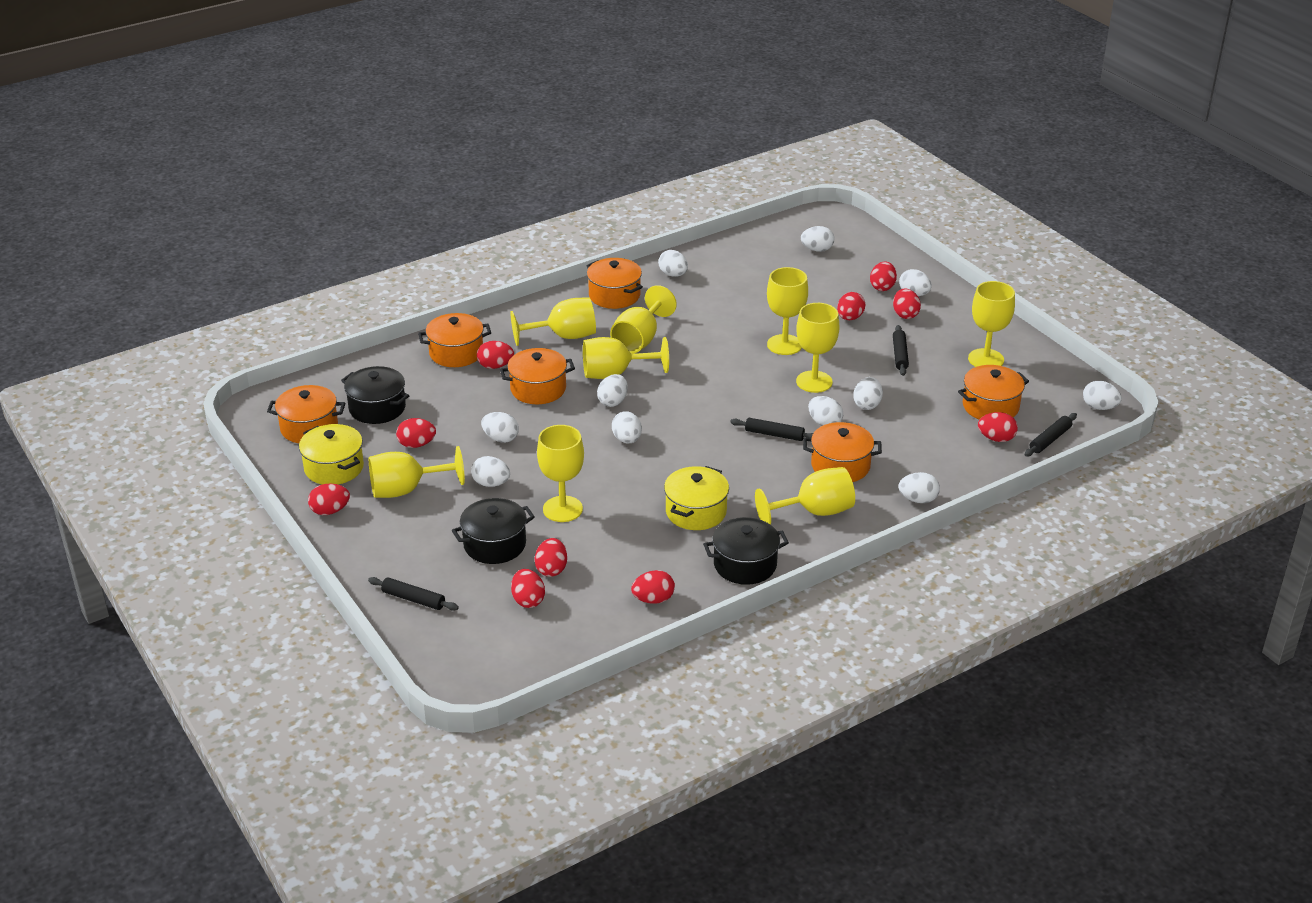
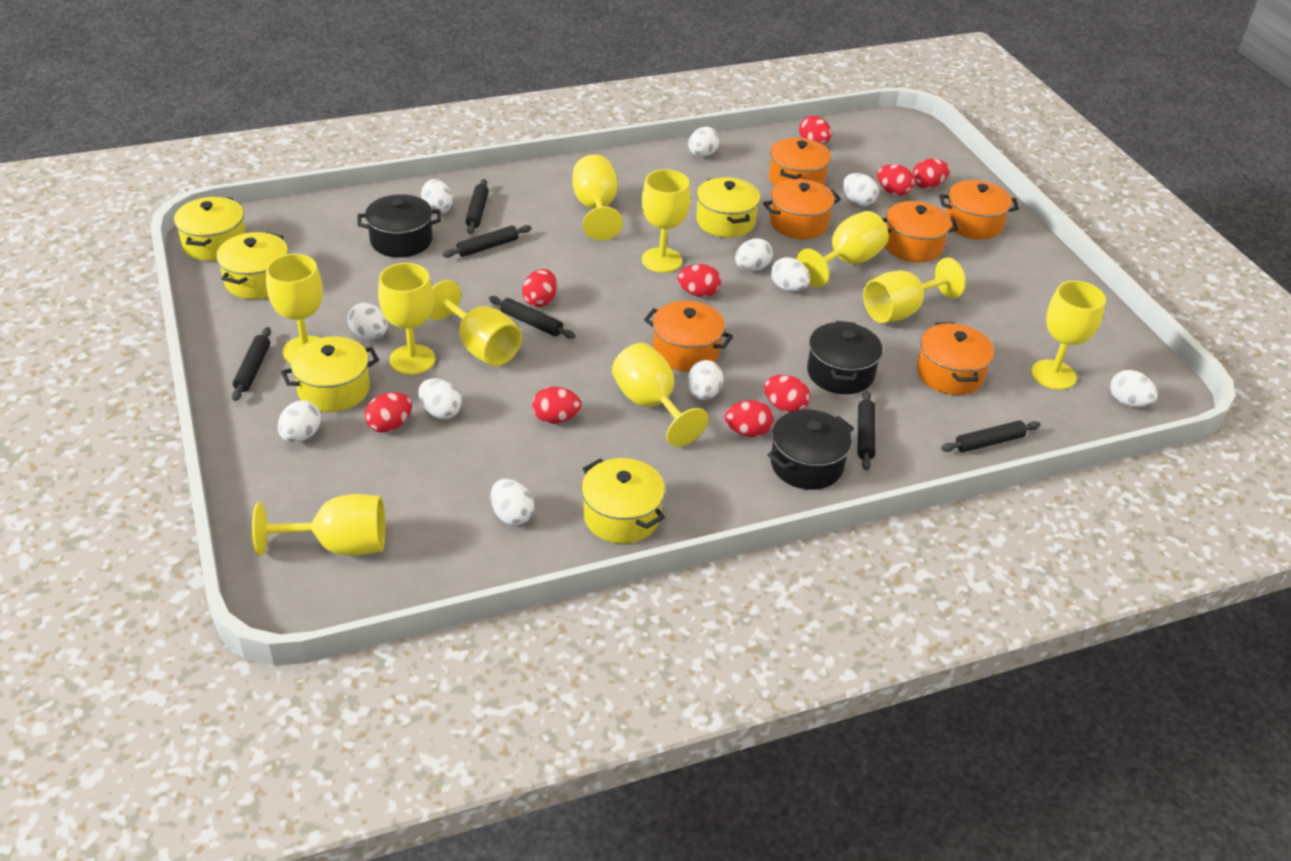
black rolling pin: [368,577,459,611] [730,418,813,441] [893,325,909,376] [1025,413,1077,457] = 4 -> [232,327,271,401] [443,225,531,258] [466,179,489,234] [489,296,576,339] [858,391,875,470] [941,421,1040,452] = 6
red egg: [308,484,350,515] [396,418,436,448] [477,341,514,369] [511,569,545,608] [535,538,567,577] [631,570,675,604] [837,292,865,320] [870,262,897,291] [893,288,921,319] [978,412,1018,442] = 10 -> [365,392,412,433] [522,269,557,307] [532,387,582,423] [677,264,721,297] [725,400,774,437] [764,375,810,413] [799,116,832,145] [877,164,915,196] [912,159,949,189] = 9
yellow goblet: [369,446,465,498] [511,298,596,346] [537,425,584,522] [583,337,669,379] [610,285,677,354] [755,467,855,525] [767,267,808,355] [796,303,839,393] [968,281,1015,367] = 9 -> [252,494,386,556] [266,254,323,363] [378,263,435,375] [429,280,522,366] [573,155,623,240] [612,343,709,447] [642,169,691,273] [797,211,889,287] [863,257,966,323] [1031,281,1106,390] = 10
yellow pot: [299,424,364,485] [664,466,729,530] = 2 -> [174,196,246,261] [216,232,288,299] [281,336,379,412] [581,458,665,544] [696,177,760,238] = 5

